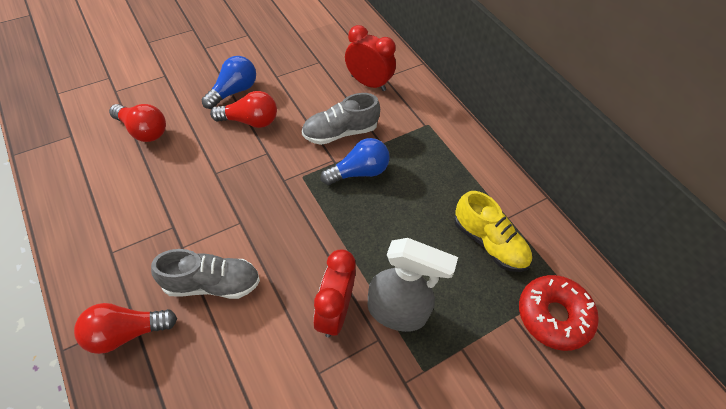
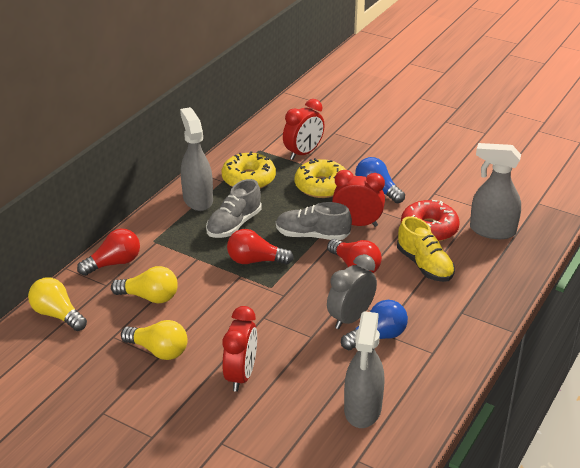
grey clock: none = 0 -> [327,254,377,329] = 1
grey spray bottle: [367,238,458,332] = 1 -> [180,107,213,211] [344,311,384,428] [470,143,521,239] = 3
red clock: [313,249,356,338] [345,25,396,91] = 2 -> [222,306,257,392] [283,99,324,160] [332,170,385,227] = 3
yellow donut: none = 0 -> [222,151,276,189] [295,158,346,198] = 2
yellow light bulb: none = 0 -> [28,277,87,331] [111,266,178,304] [121,320,188,360] = 3

